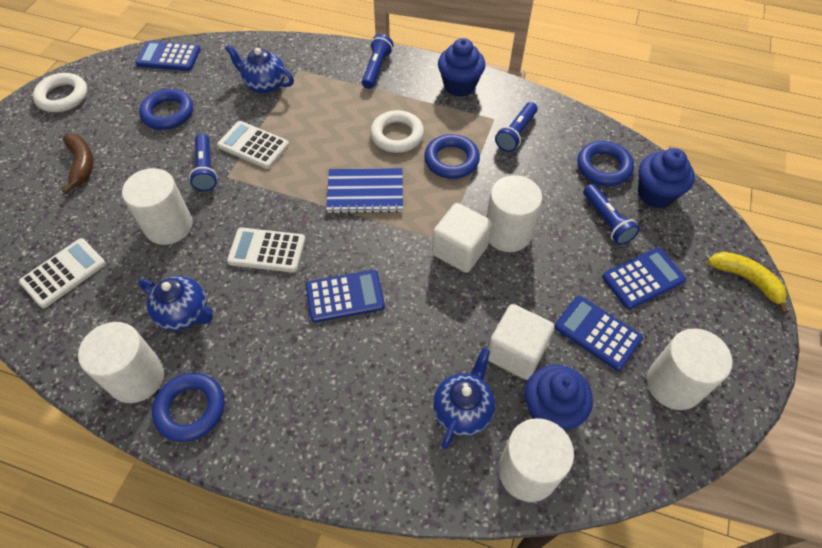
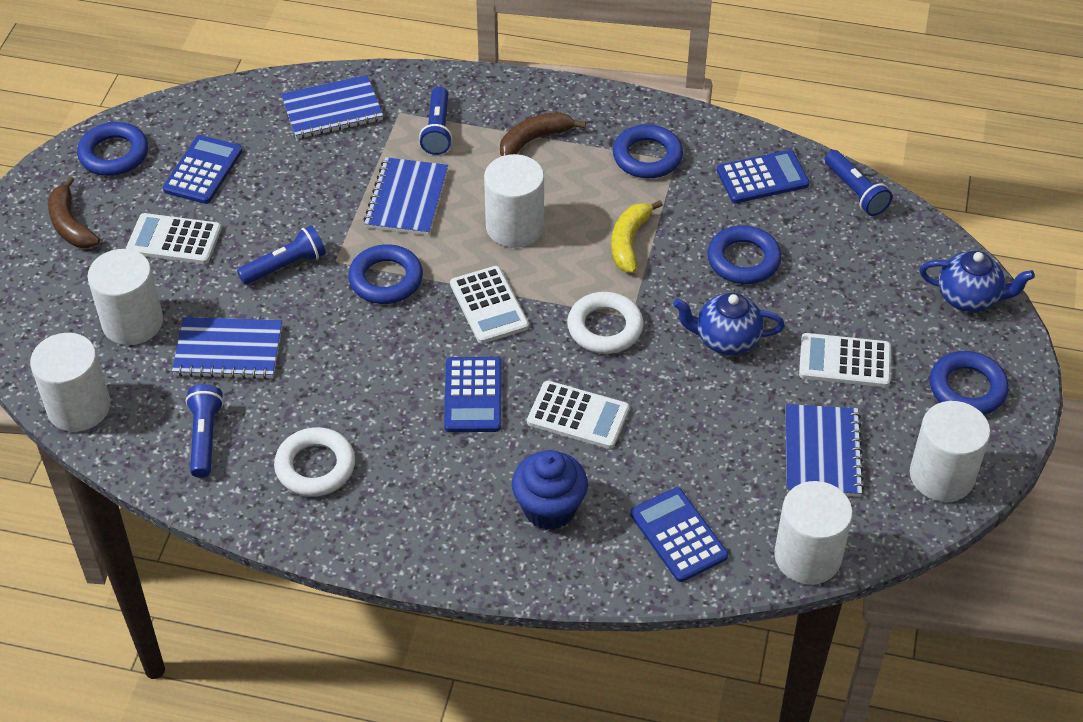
blue cupcake: [438,38,486,97] [525,364,593,430] [638,148,695,209] = 3 -> [512,450,588,530] = 1
blue notebook: [326,168,403,214] = 1 -> [172,317,282,379] [281,75,383,139] [363,157,448,236] [785,404,864,497] = 4
blue ring: [139,89,193,130] [152,373,225,442] [424,134,480,179] [577,141,634,186] = 4 -> [77,122,148,176] [348,244,423,304] [613,124,683,178] [707,225,782,284] [930,351,1009,415] = 5
blue teapot: [138,276,213,331] [225,45,294,94] [433,348,495,449] = 3 -> [673,293,785,355] [920,251,1035,312] = 2
brown banana: [62,134,93,194] = 1 -> [48,177,100,248] [500,112,586,156] = 2
white calculator: [19,238,106,308] [217,121,289,169] [227,228,306,273] = 3 -> [126,213,221,264] [450,266,529,344] [527,381,629,449] [799,333,891,387] = 4
white cube: [432,203,492,273] [488,304,554,380] = 2 -> none = 0

